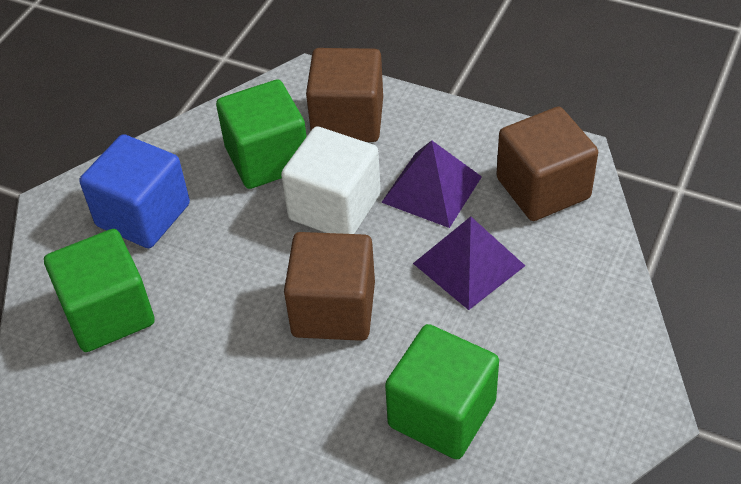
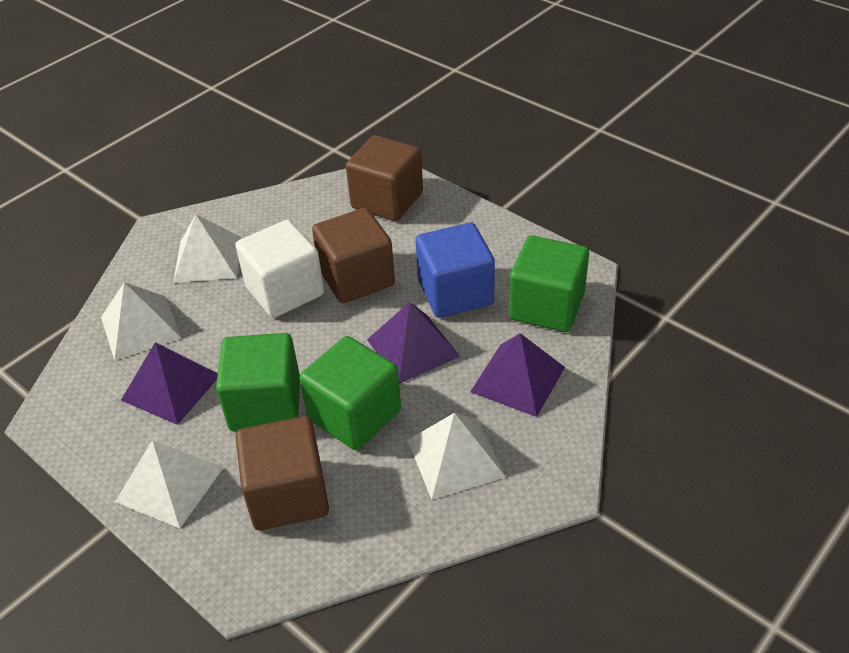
purple pyramid: [381,140,482,228] [413,216,525,310] = 2 -> [121,342,218,425] [367,302,460,384] [470,333,565,417] = 3
white pyramid: none = 0 -> [101,282,181,361] [115,440,224,528] [173,214,241,283] [408,413,506,500] = 4

